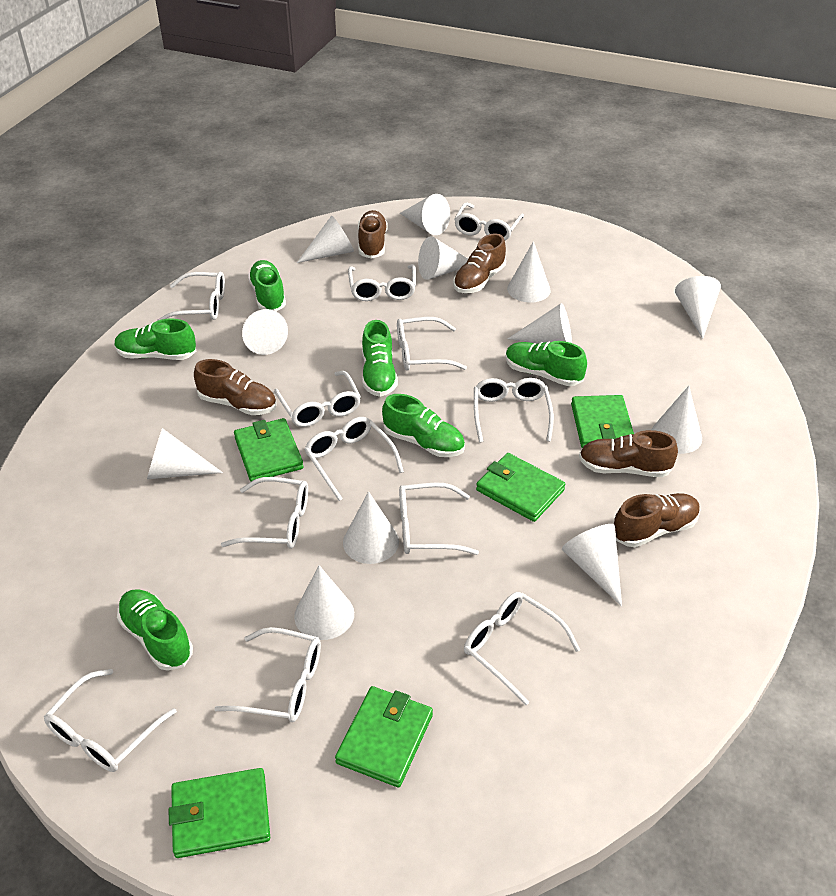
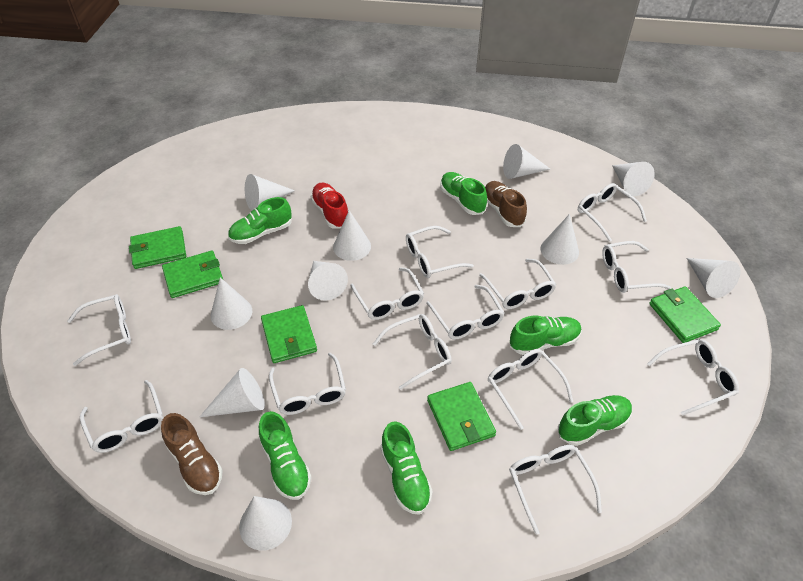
brown shoe: [194,359,277,415] [358,210,388,259] [453,234,506,293] [579,430,678,477] [614,493,700,547] = 5 -> [161,413,223,495] [485,181,527,227] = 2
red shoe: none = 0 -> [310,183,348,229] = 1
white cone: [147,428,223,479] [242,309,288,355] [294,565,354,640] [297,215,354,263] [343,491,399,564] [400,194,450,235] [418,236,468,280] [507,241,551,303] [508,303,572,344] [562,524,622,607] [652,386,702,454] [675,276,721,339] = 12 -> [200,368,265,417] [211,277,252,330] [239,496,292,551] [245,174,295,210] [308,261,348,301] [333,210,371,261] [503,144,550,179] [541,214,579,265] [612,162,655,196] [687,258,740,298] = 10
white glasses: [44,669,177,772] [157,271,225,321] [214,627,321,722] [221,477,308,549] [274,371,361,427] [304,417,404,501] [348,264,416,301] [397,317,467,371] [399,482,479,555] [454,202,524,240] [464,592,580,705] [474,378,554,442] = 12 -> [67,294,131,366] [80,380,163,453] [269,353,346,415] [350,267,424,320] [373,314,451,390] [406,226,474,278] [426,285,504,339] [479,259,556,309] [488,349,573,430] [509,445,602,535] [578,183,647,242] [602,241,671,293] [647,339,739,416] = 13

